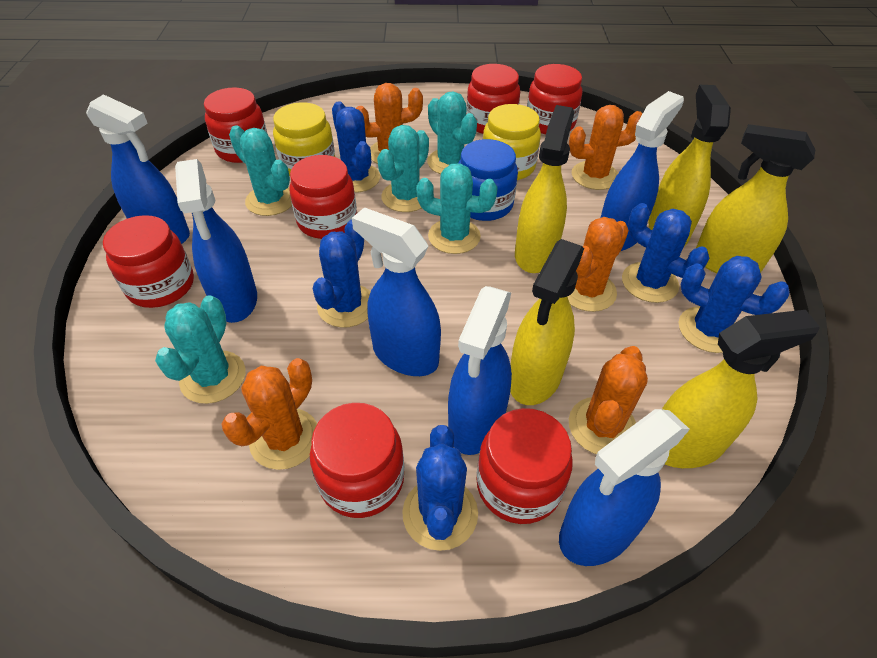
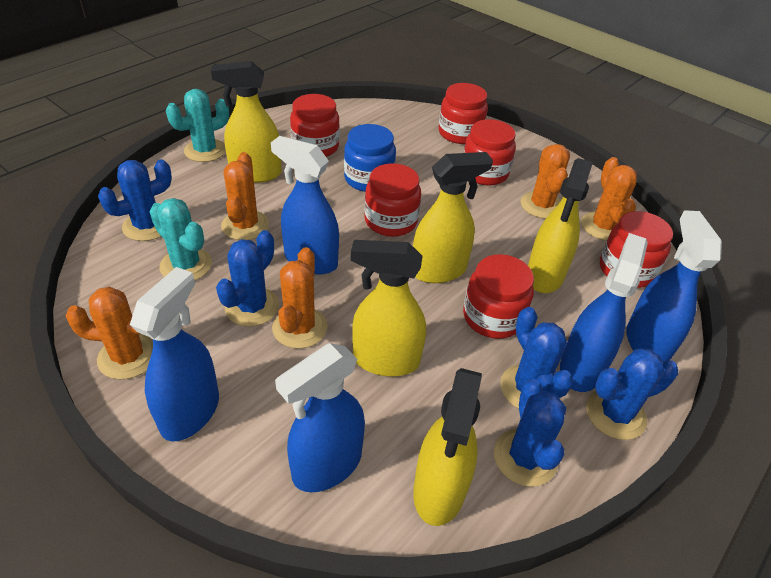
blue spray bottle: [86,94,190,244] [175,159,257,323] [352,207,441,376] [448,286,512,455] [559,409,690,566] [601,91,684,251] = 6 -> [130,267,219,441] [271,136,339,274] [275,343,365,492] [560,233,648,392] [626,210,722,362] = 5
red jar: [103,215,194,308] [204,87,268,163] [289,155,357,239] [310,403,404,518] [466,64,520,134] [476,408,573,524] [527,64,582,135] = 7 -> [290,94,340,157] [364,163,421,237] [439,83,488,144] [463,119,516,185] [463,254,534,339] [600,211,673,288] = 6
turquoise cactus: [155,295,246,404] [229,125,292,216] [377,125,429,212] [416,163,498,254] [427,91,477,174] = 5 -> [149,198,212,280] [166,89,229,162] = 2
yellow jar: [273,102,335,176] [483,104,541,180] = 2 -> none = 0

